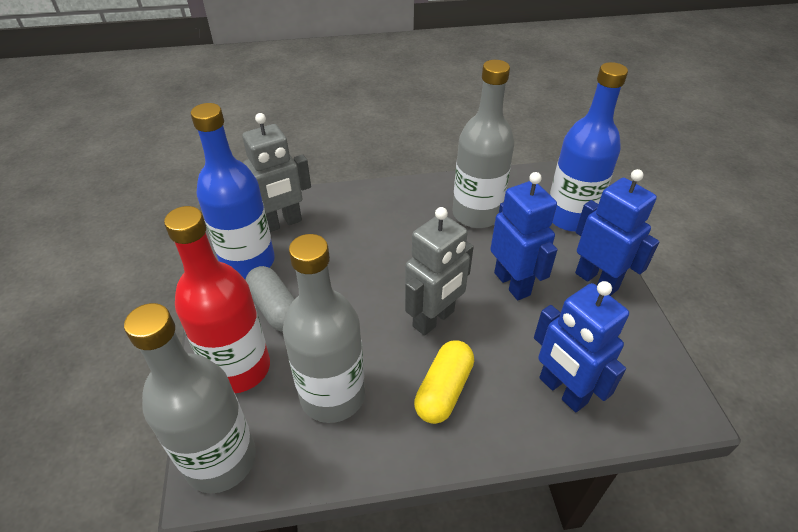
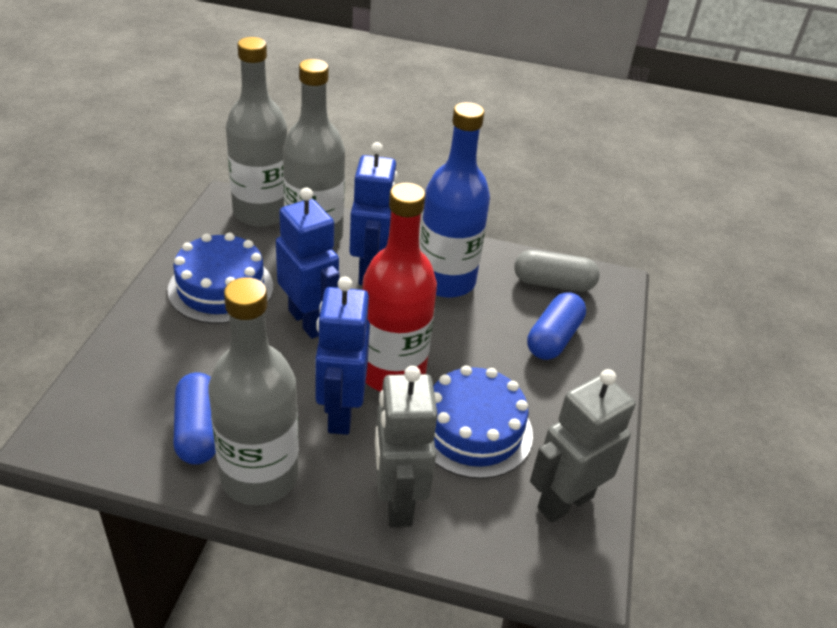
blue bottle: [191,103,275,279] [550,62,628,232] = 2 -> [419,102,490,298] = 1
blue cake: none = 0 -> [167,233,273,324] [433,366,533,479] = 2
blue capsule: none = 0 -> [173,372,216,465] [527,292,586,360] = 2
yellow capsule: [414,340,474,424] = 1 -> none = 0

